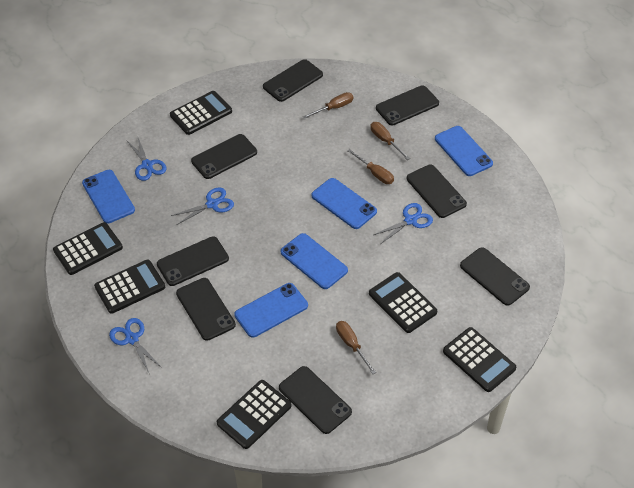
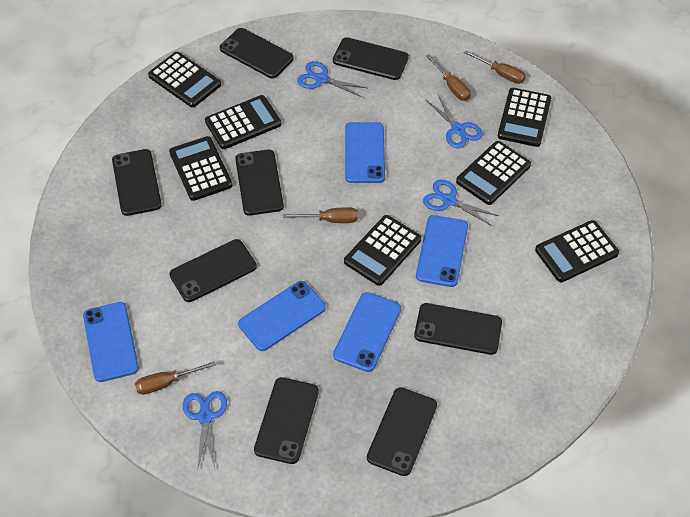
black calculator: [53,222,123,275] [94,260,165,314] [170,91,232,135] [217,380,292,449] [369,272,437,333] [443,327,516,392] = 6 -> [148,52,221,107] [169,136,233,201] [205,95,281,149] [344,215,421,286] [456,141,531,205] [498,88,551,147] [535,220,619,282] = 7

